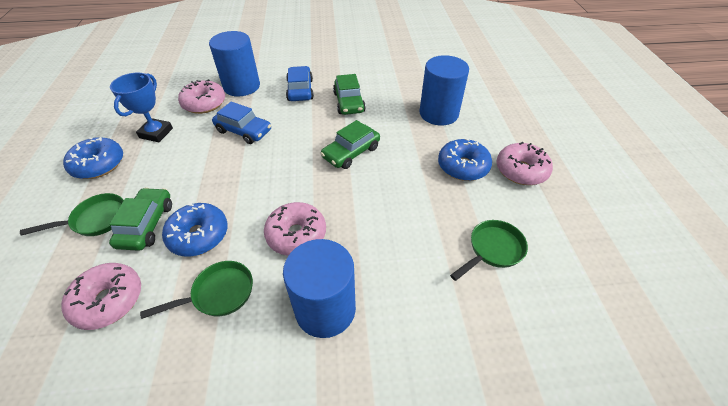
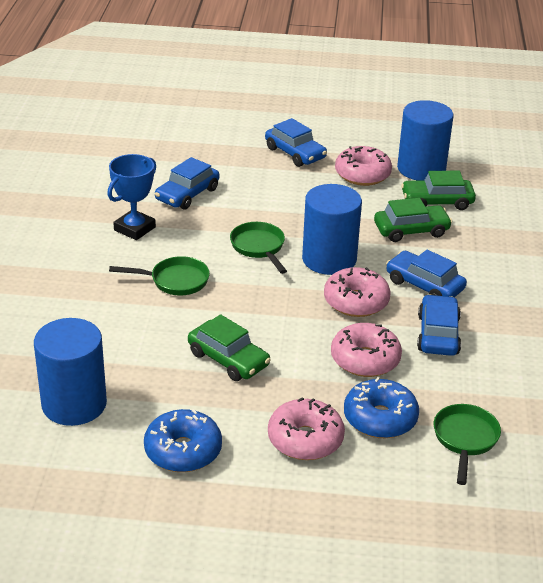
blue car: [212,101,271,144] [286,66,314,101] = 2 -> [155,157,219,210] [265,118,327,167] [386,250,467,297] [417,294,461,356] = 4
blue donut: [63,137,123,179] [162,203,228,256] [438,138,492,181] = 3 -> [144,409,222,472] [344,377,419,438] = 2

